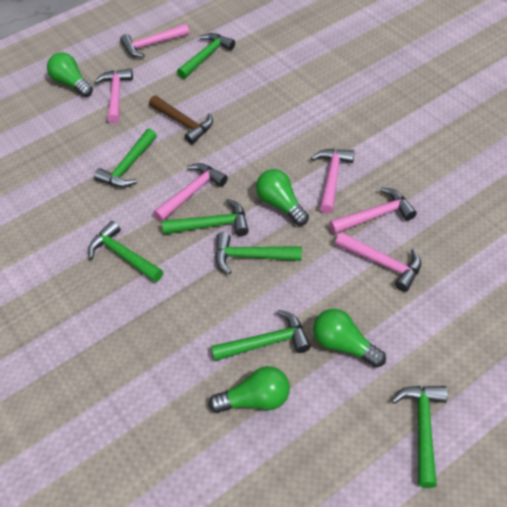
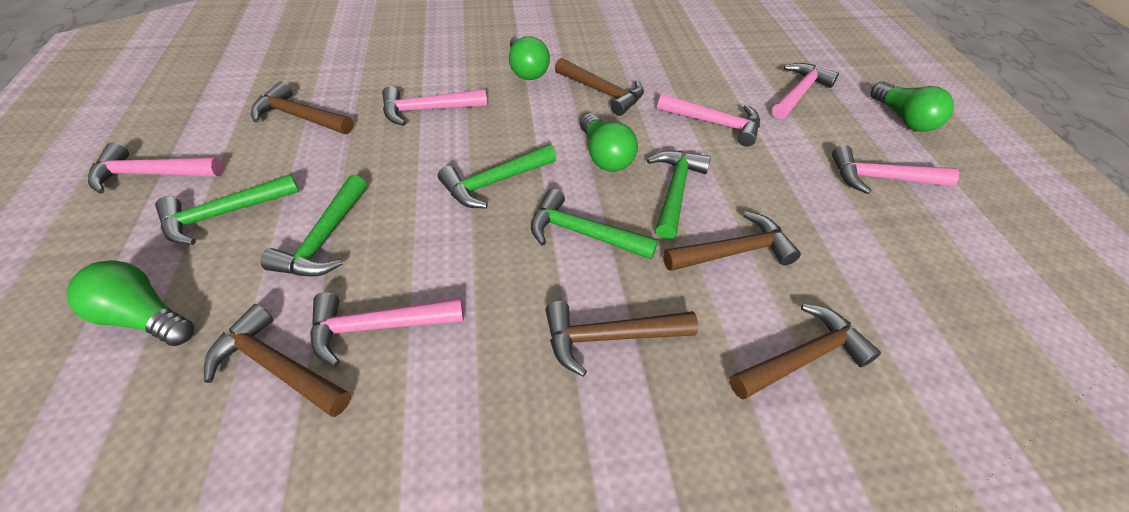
brown hammer: [149,96,213,144] = 1 -> [204,304,351,417] [251,81,353,134] [545,301,698,377] [555,58,644,116] [663,211,801,271] [729,304,881,400] = 6
green hammer: [88,221,163,282] [94,129,157,187] [162,199,249,236] [177,33,235,79] [211,310,311,361] [215,232,302,274] [391,386,448,488] = 7 -> [155,174,299,245] [261,175,367,277] [438,144,556,208] [531,189,658,259] [647,150,711,240] = 5

